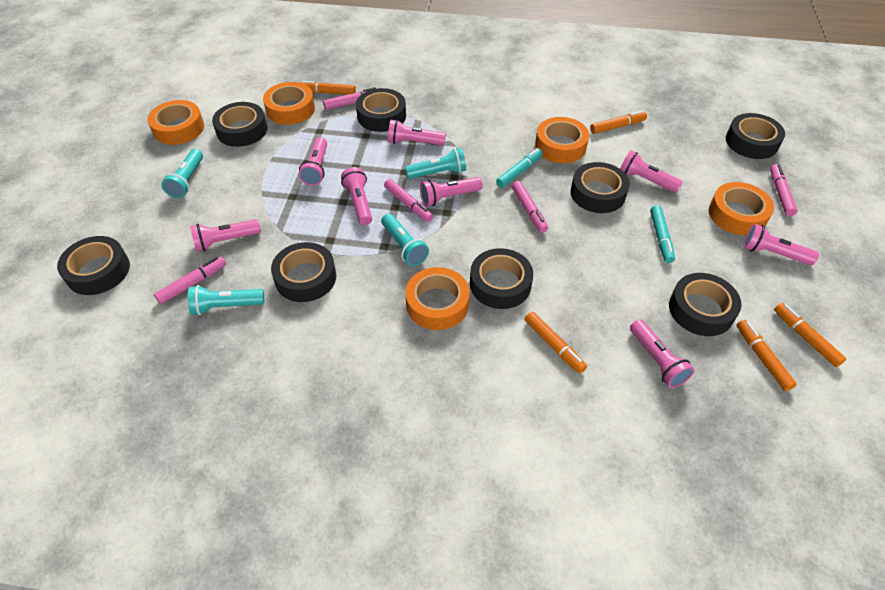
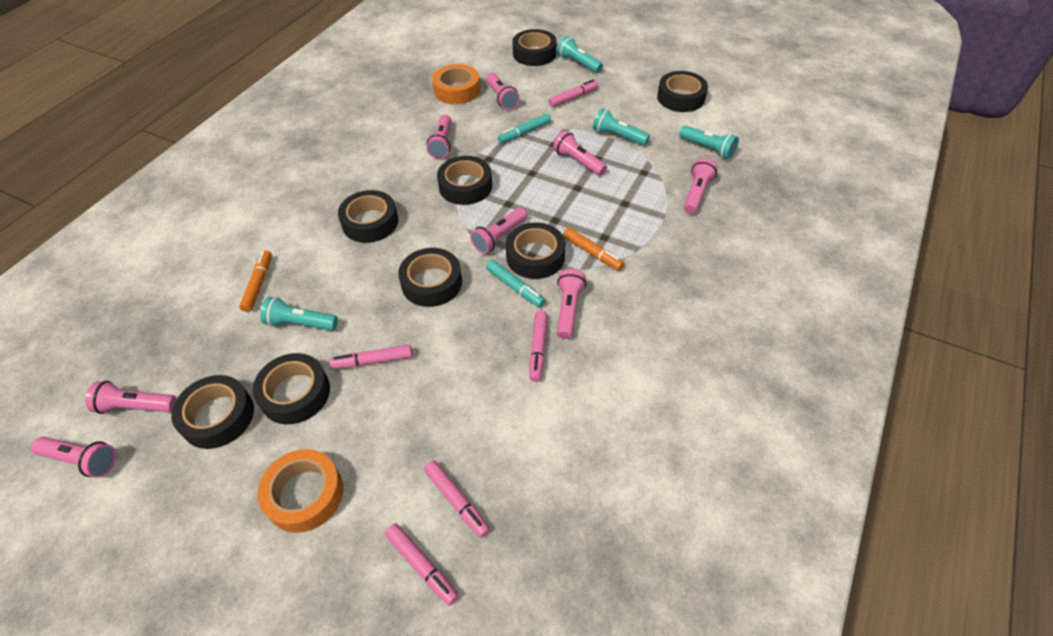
orange marker: [299,81,356,95] [525,312,587,373] [590,111,647,134] [737,320,797,391] [774,303,846,367] = 5 -> [239,250,272,312] [563,228,624,271] = 2
orange tape: [147,100,204,145] [263,82,315,125] [405,267,470,330] [535,117,589,163] [709,182,774,235] = 5 -> [258,449,343,533] [432,64,480,104] = 2

